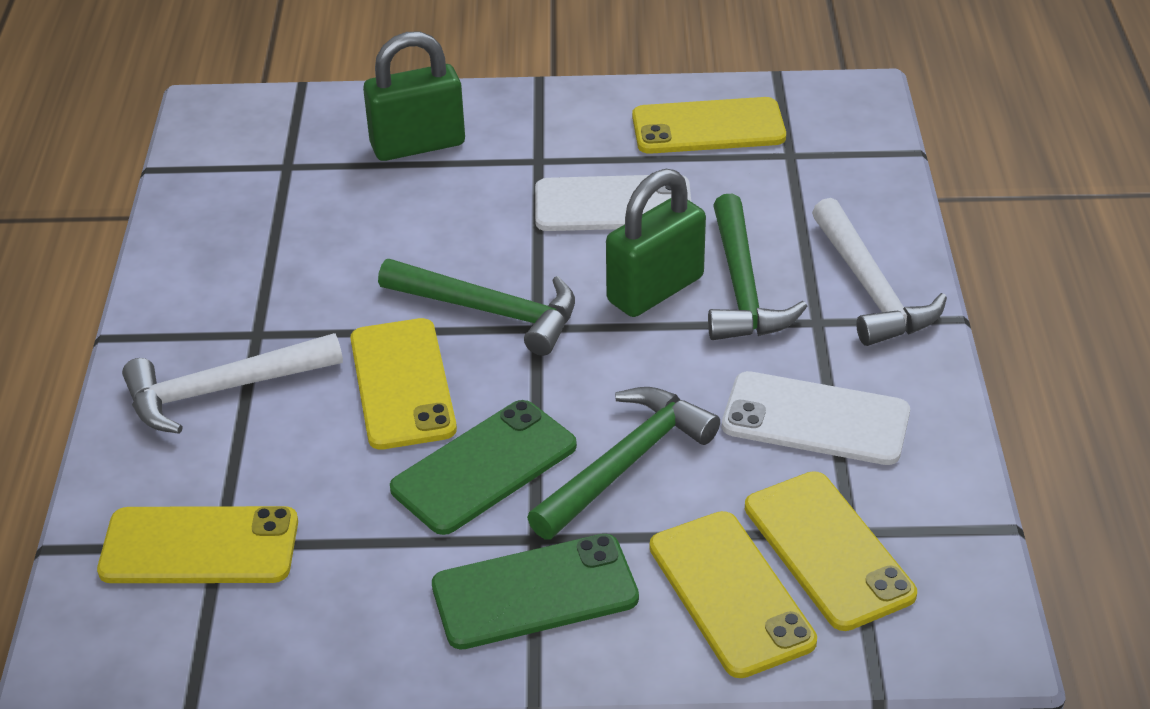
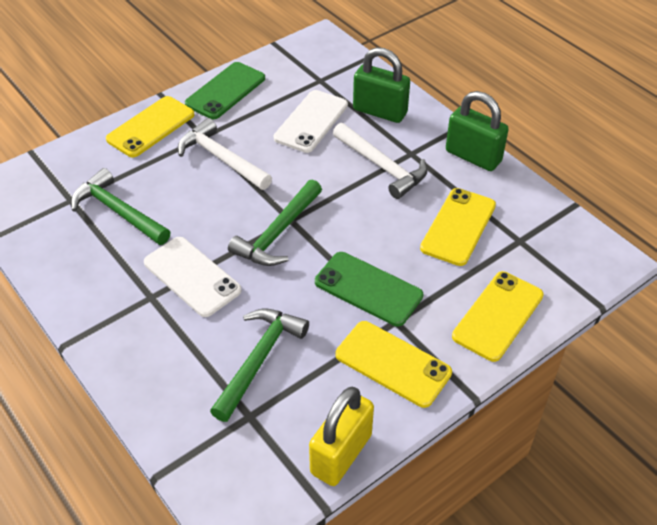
yellow padlock: none = 0 -> [309,387,374,486] = 1
yellow phone: [97,506,298,583] [350,318,457,450] [632,97,786,154] [650,511,817,678] [745,471,917,631] = 5 -> [106,96,195,157] [336,321,452,408] [420,188,496,266] [452,271,544,362] = 4

